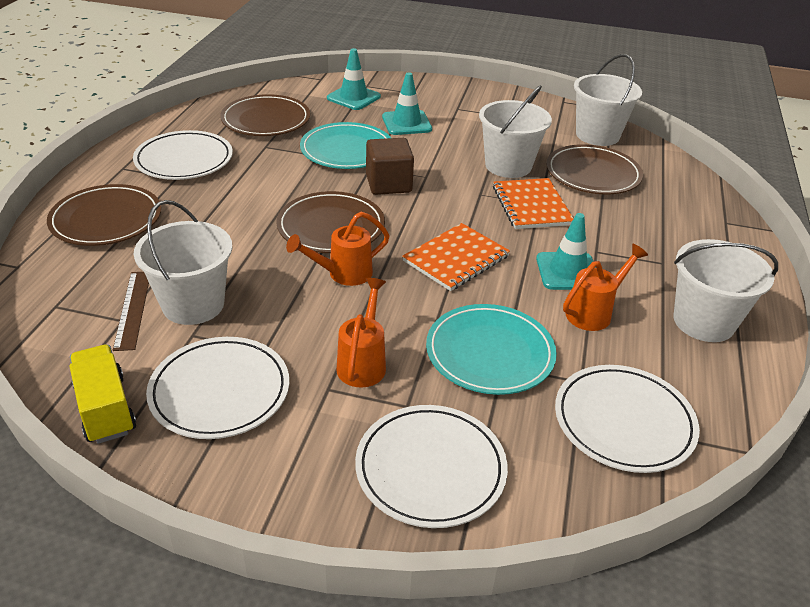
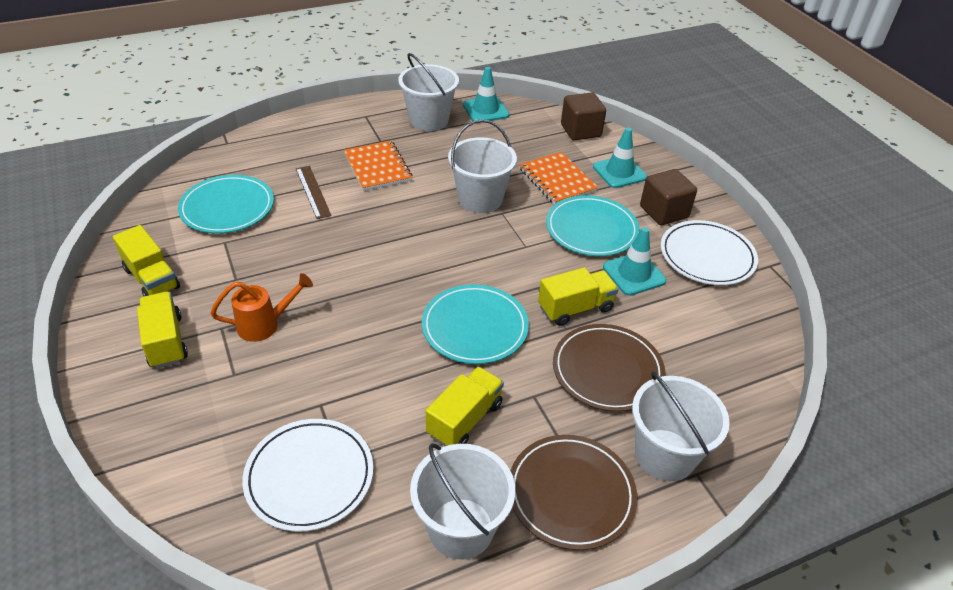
brown cube: [366,138,414,195] = 1 -> [561,92,606,140] [640,169,697,225] = 2
brown plate: [47,184,161,246] [220,94,310,136] [276,191,385,253] [546,144,643,194] = 4 -> [511,435,637,550] [553,324,665,412] = 2
orange watering can: [286,212,390,286] [336,278,386,388] [563,244,648,331] = 3 -> [211,273,313,342] = 1
turquoise plate: [300,122,391,169] [426,304,557,395] = 2 -> [178,175,274,233] [422,284,529,364] [546,196,640,256] = 3
white plate: [133,130,233,180] [146,337,289,439] [355,405,508,528] [555,365,700,473] = 4 -> [242,419,373,532] [661,220,758,285] = 2
yellow truck: [70,344,136,444] = 1 -> [113,225,180,296] [137,292,188,368] [426,367,504,446] [538,267,618,326] = 4

